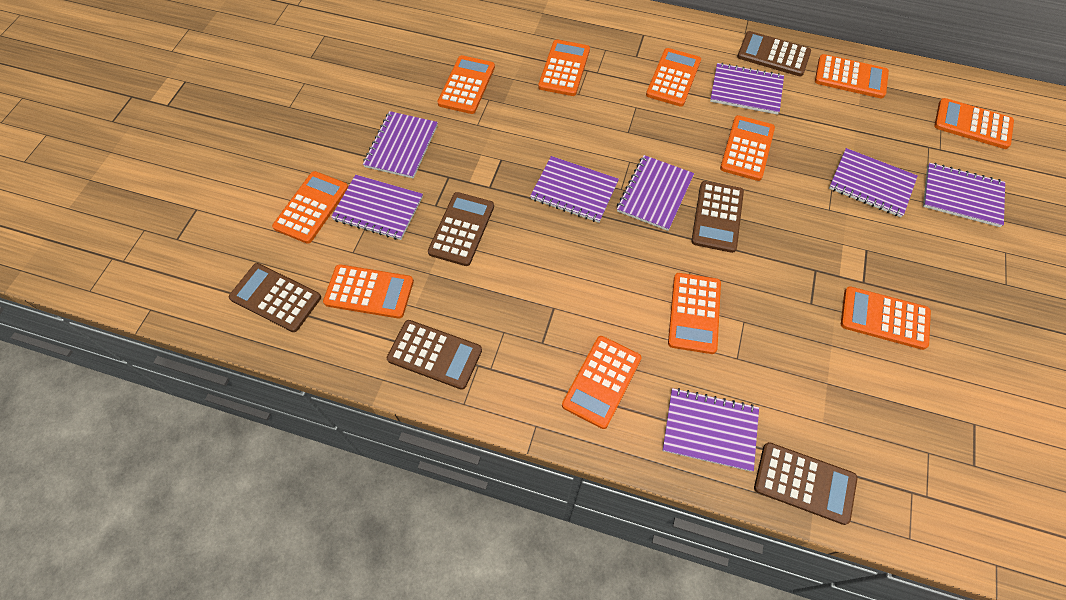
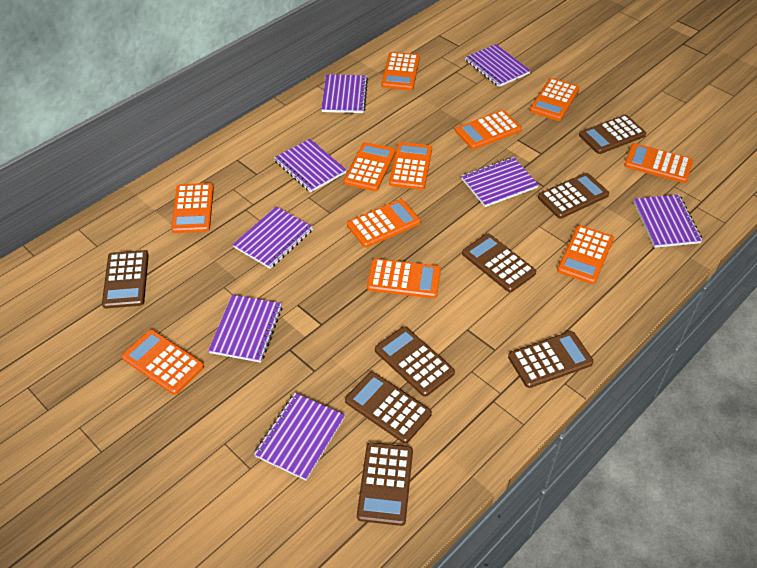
brown calculator: [229,263,321,332] [387,320,482,390] [428,192,494,266] [691,181,744,253] [737,31,811,76] [754,442,857,525] = 6 -> [102,250,149,308] [345,372,432,444] [357,442,413,526] [375,326,455,397] [462,234,536,292] [508,331,594,388] [538,173,609,219] [579,115,646,154] = 8

